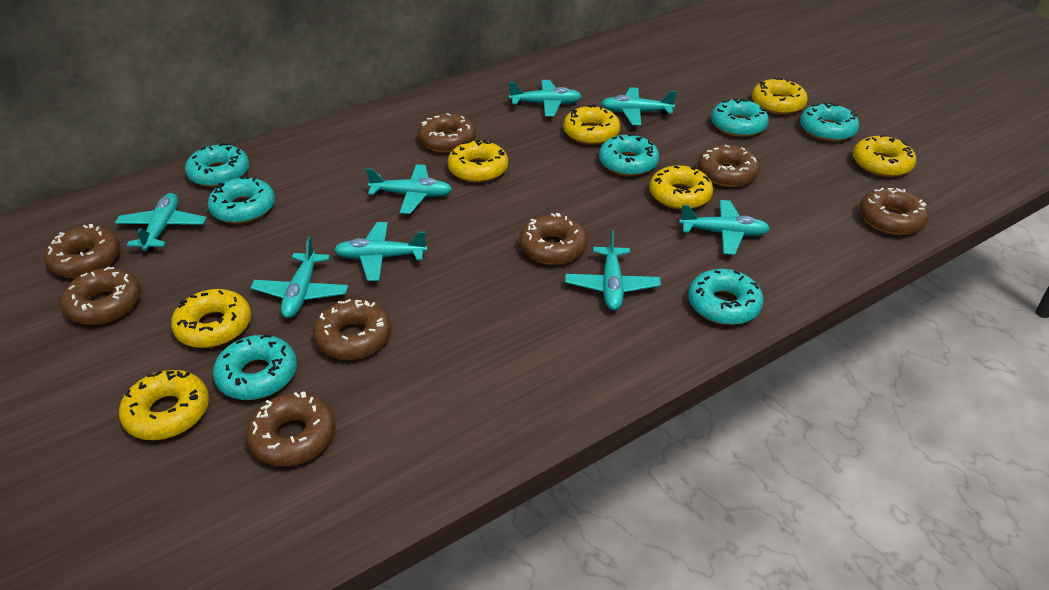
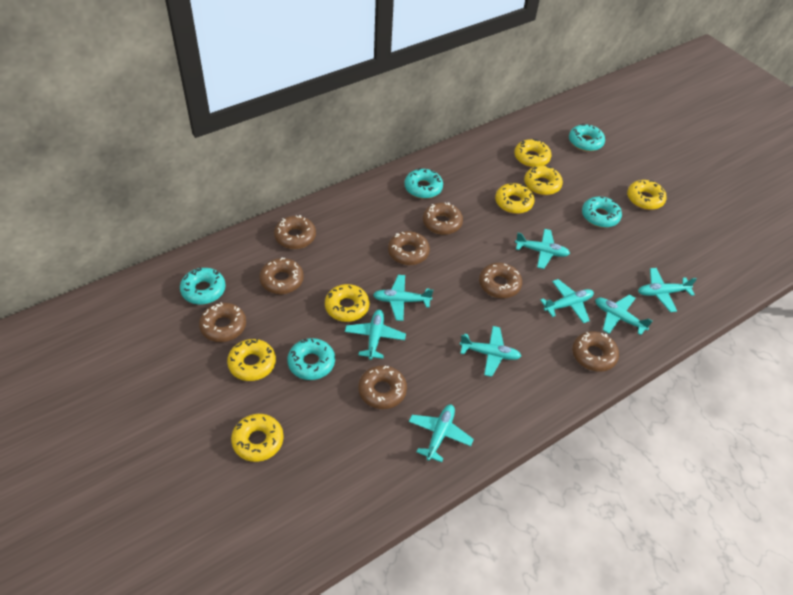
turquoise donut: [185,143,249,187] [208,176,275,224] [213,334,297,400] [599,133,659,176] [688,269,764,325] [711,99,769,137] [800,103,859,142] = 7 -> [180,267,226,305] [287,338,335,380] [404,168,443,199] [569,123,605,151] [582,197,622,228] = 5

